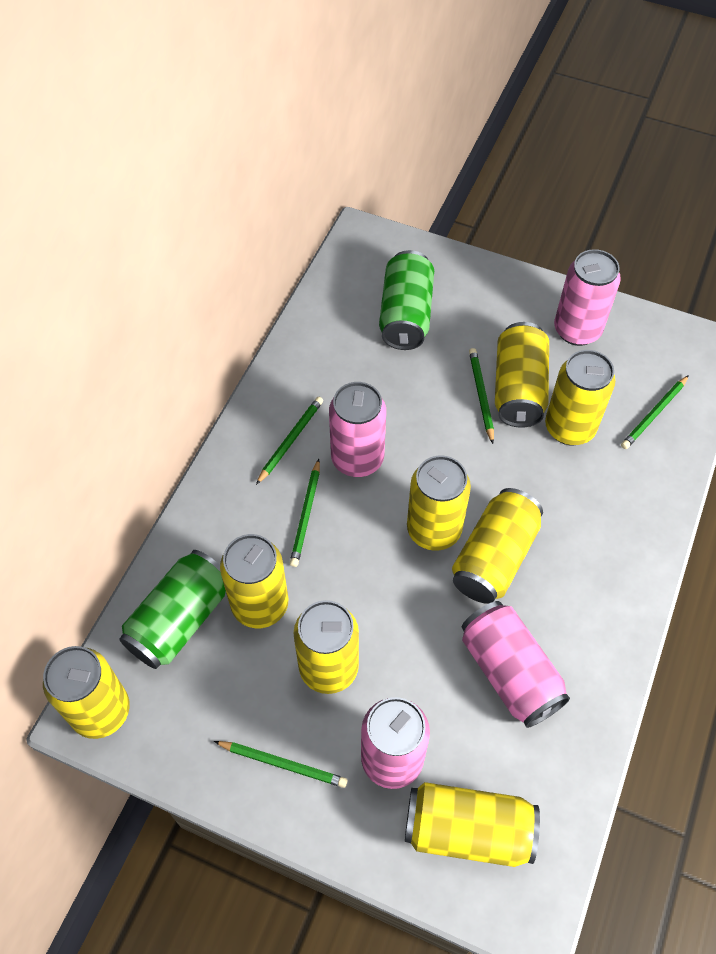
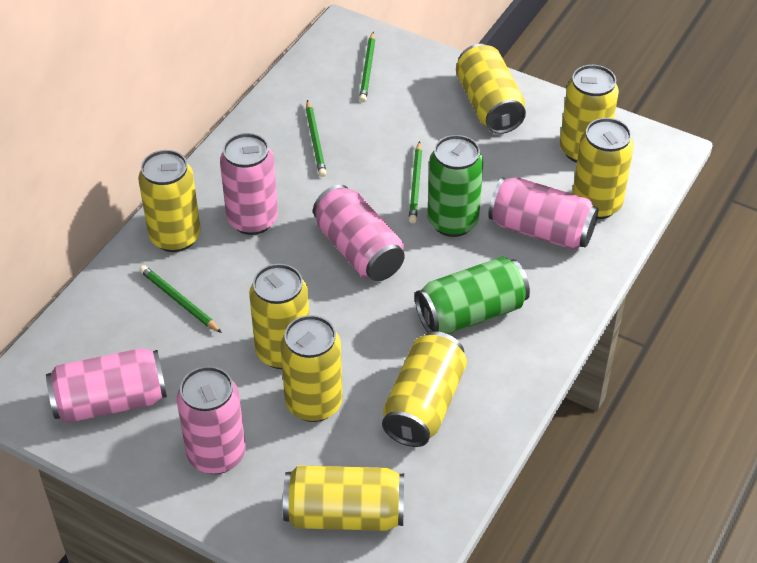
green pencil: [214,741,348,788] [256,397,323,485] [290,459,320,567] [469,348,494,444] [621,375,689,449] = 5 -> [139,265,222,333] [306,100,326,177] [359,32,375,102] [409,141,422,224] = 4
pink can: [329,382,386,477] [361,697,430,789] [462,601,570,728] [554,249,621,346] = 4 -> [46,348,167,423] [177,366,246,474] [220,133,278,235] [313,185,405,281] [488,177,598,250] = 5

